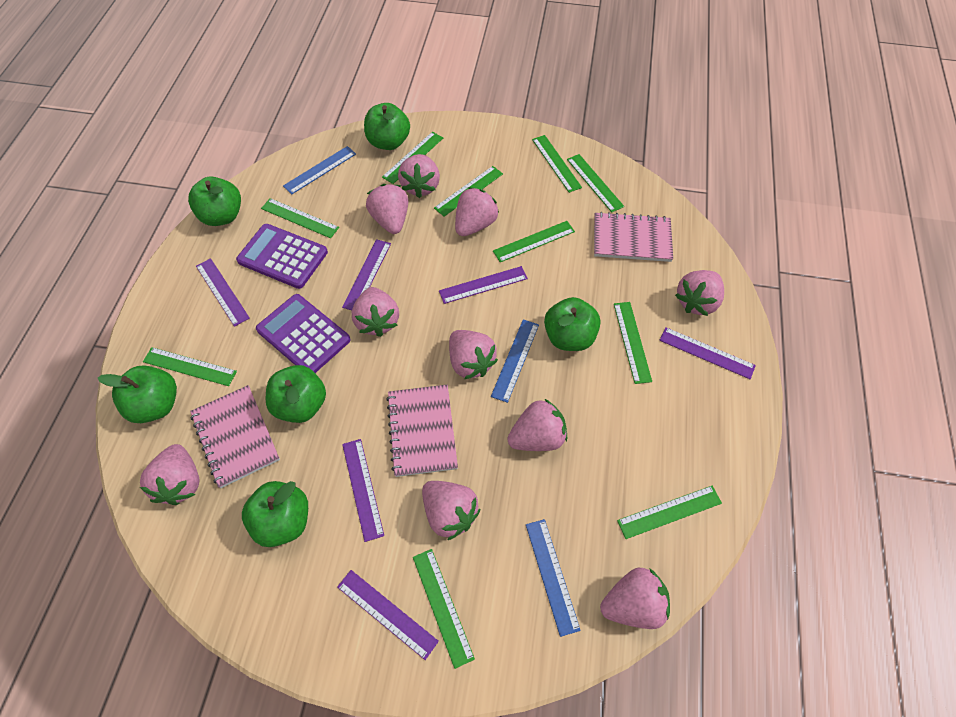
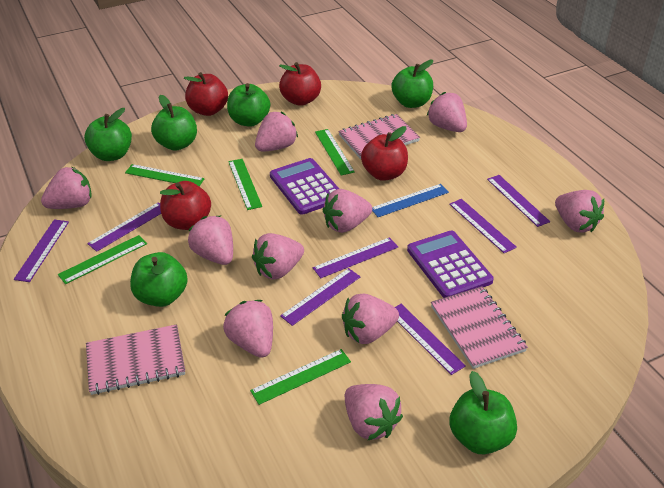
blue ruler: [283,146,356,194] [491,319,539,403] [526,519,581,637] = 3 -> [372,184,449,217] = 1
green ruler: [143,347,237,386] [261,198,339,238] [382,132,443,184] [413,549,475,669] [434,166,503,217] [493,221,575,262] [532,135,582,193] [567,154,624,212] [614,302,652,384] [617,486,722,539] = 10 -> [58,235,147,284] [125,164,204,186] [228,159,262,210] [250,349,351,405] [315,129,355,176] = 5
purple ruler: [196,258,250,327] [337,570,439,660] [342,239,391,310] [342,439,384,542] [439,266,528,304] [659,327,756,379] = 6 -> [14,219,69,282] [87,202,161,252] [280,268,361,326] [313,237,398,278] [395,304,466,375] [449,199,517,253] [487,175,550,227] = 7
red apple: none = 0 -> [160,181,211,230] [184,72,228,116] [279,62,321,106] [361,126,408,181] = 4

